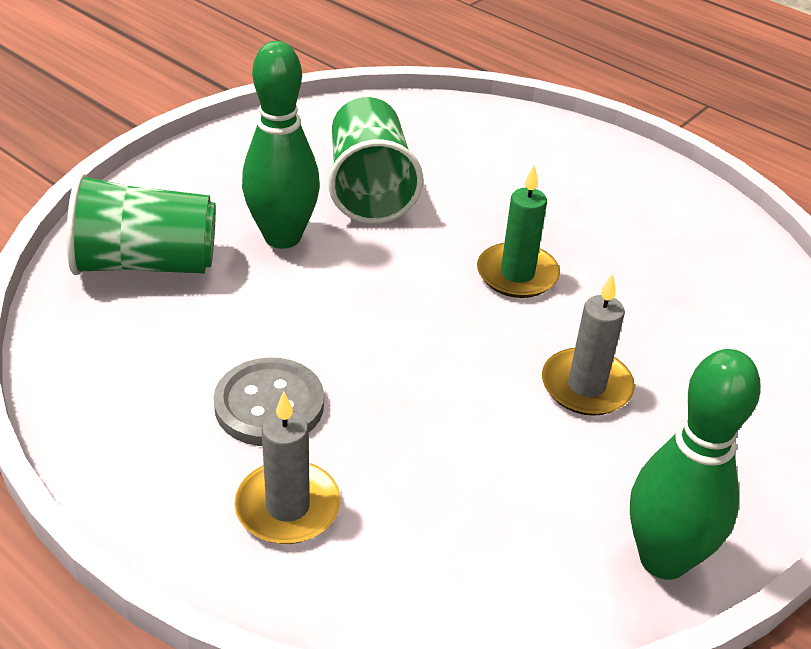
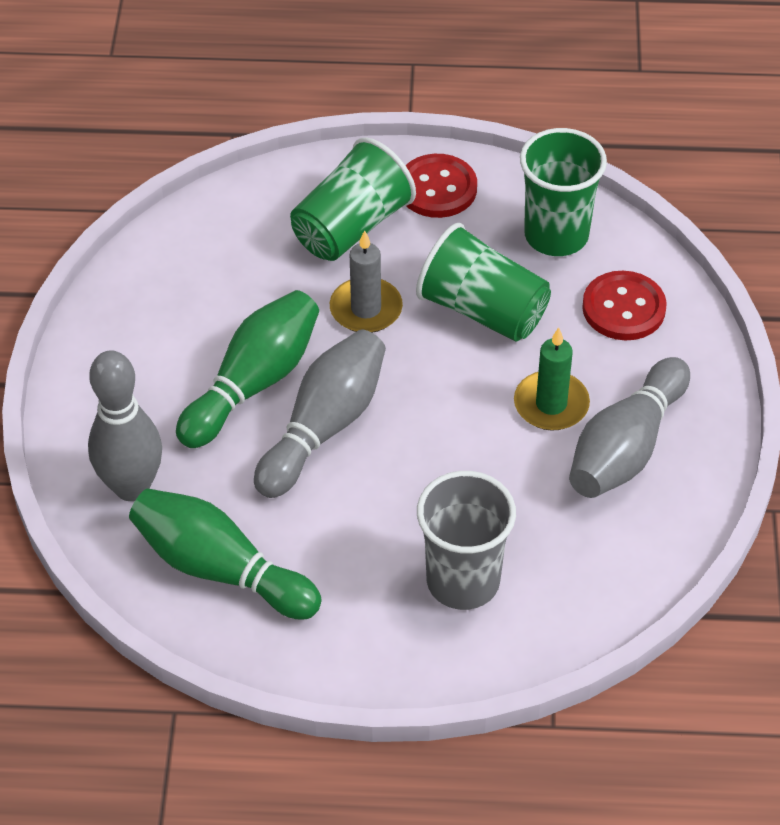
green cup: [67,173,216,275] [329,97,423,224] = 2 -> [290,137,416,261] [416,223,551,342] [520,128,607,256] = 3
grey bowling pin: none = 0 -> [88,350,162,501] [254,330,386,498] [569,357,690,498] = 3
grey button: [213,357,324,446] = 1 -> none = 0
grey candle: [234,391,341,544] [542,274,635,416] = 2 -> [330,230,403,333] = 1
grey cup: none = 0 -> [417,471,516,610] = 1
red button: none = 0 -> [405,154,477,218] [582,271,667,340] = 2

